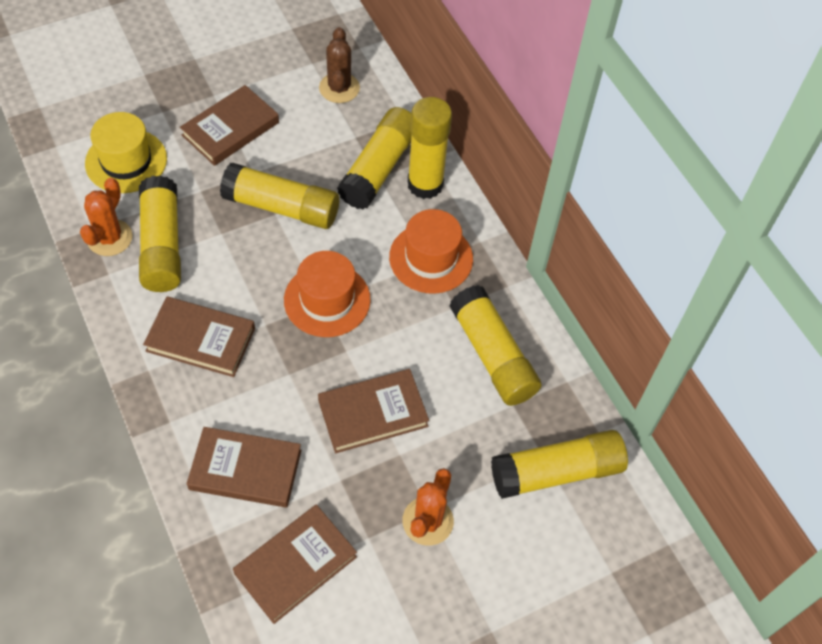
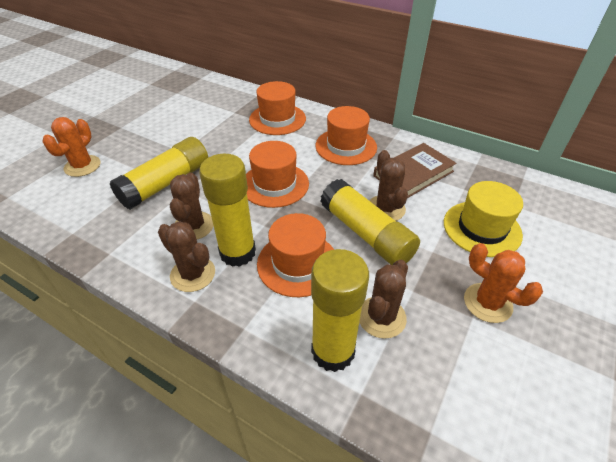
brown book: [143,296,255,377] [180,85,279,166] [187,427,301,508] [233,505,357,624] [318,369,429,453] = 5 -> [373,143,457,198] = 1
brown cactus: [319,27,360,103] = 1 -> [158,221,215,292] [170,173,214,239] [359,260,408,339] [369,150,408,221] = 4
orange hat: [284,251,371,337] [389,209,473,294] = 2 -> [246,141,309,208] [249,81,306,135] [257,213,334,297] [315,106,377,165] = 4
yellow glue stick: [139,176,181,292] [220,163,339,229] [337,107,412,209] [407,97,452,199] [449,285,542,406] [491,430,628,499] = 6 -> [109,137,208,210] [199,154,256,267] [311,249,369,372] [320,179,420,265] = 4

